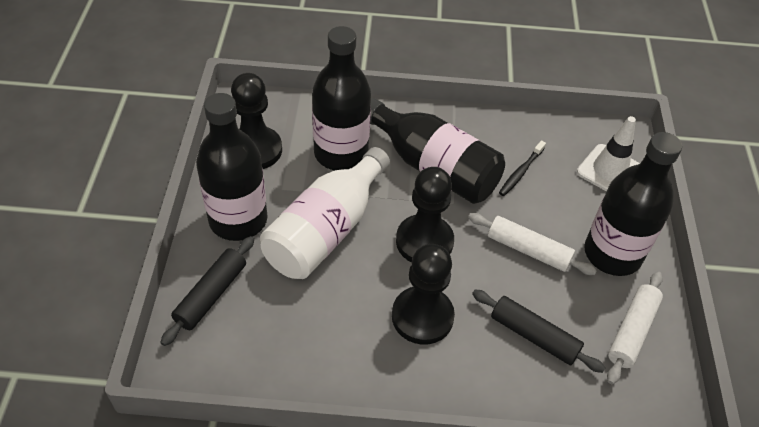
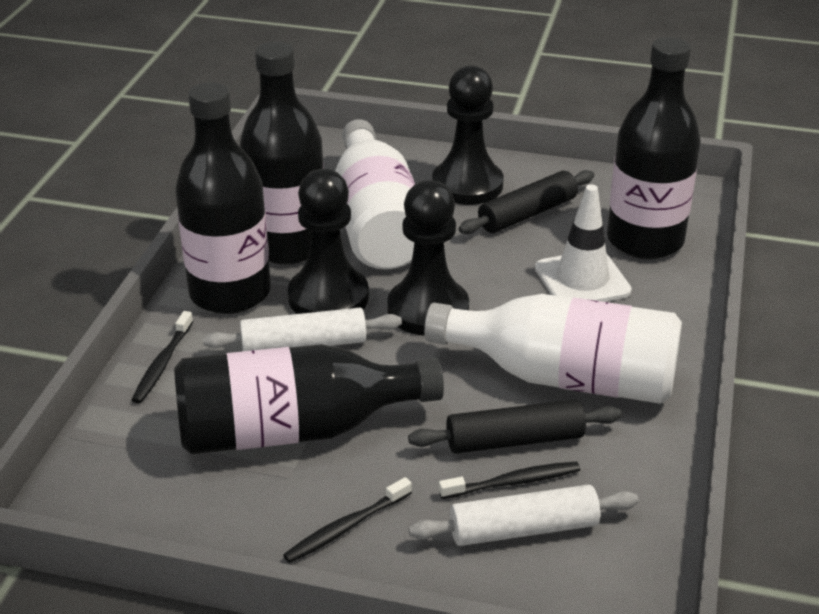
black toothbrush: [499,140,546,196] = 1 -> [132,311,193,404] [283,477,412,563] [439,462,580,499] = 3
white bottle: [260,147,390,279] = 1 -> [335,119,415,270] [424,294,682,404] = 2

